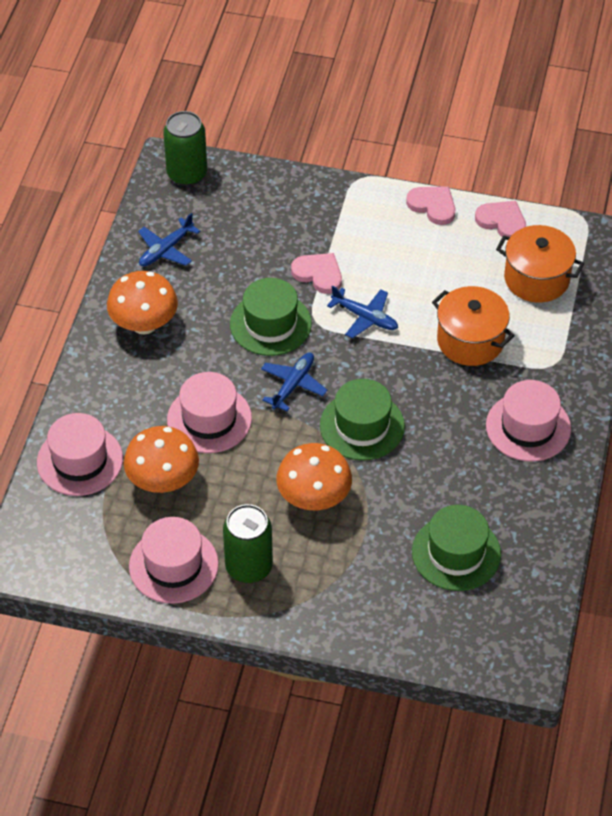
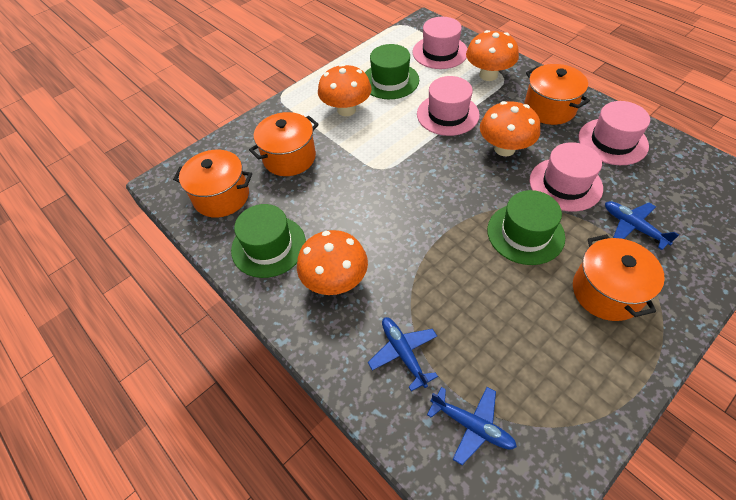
green can: [163,111,207,186] [223,504,273,583] = 2 -> none = 0
orange mushroom: [107,271,178,334] [124,426,199,493] [276,443,352,510] = 3 -> [297,230,368,295] [318,64,372,116] [466,30,519,81] [480,101,540,156] = 4
orange pot: [432,286,515,366] [496,225,585,303] = 2 -> [173,150,252,218] [249,112,319,176] [524,64,590,125] [573,234,665,321] = 4
pink heart: [291,253,342,294] [406,186,456,225] [475,201,526,237] = 3 -> none = 0

